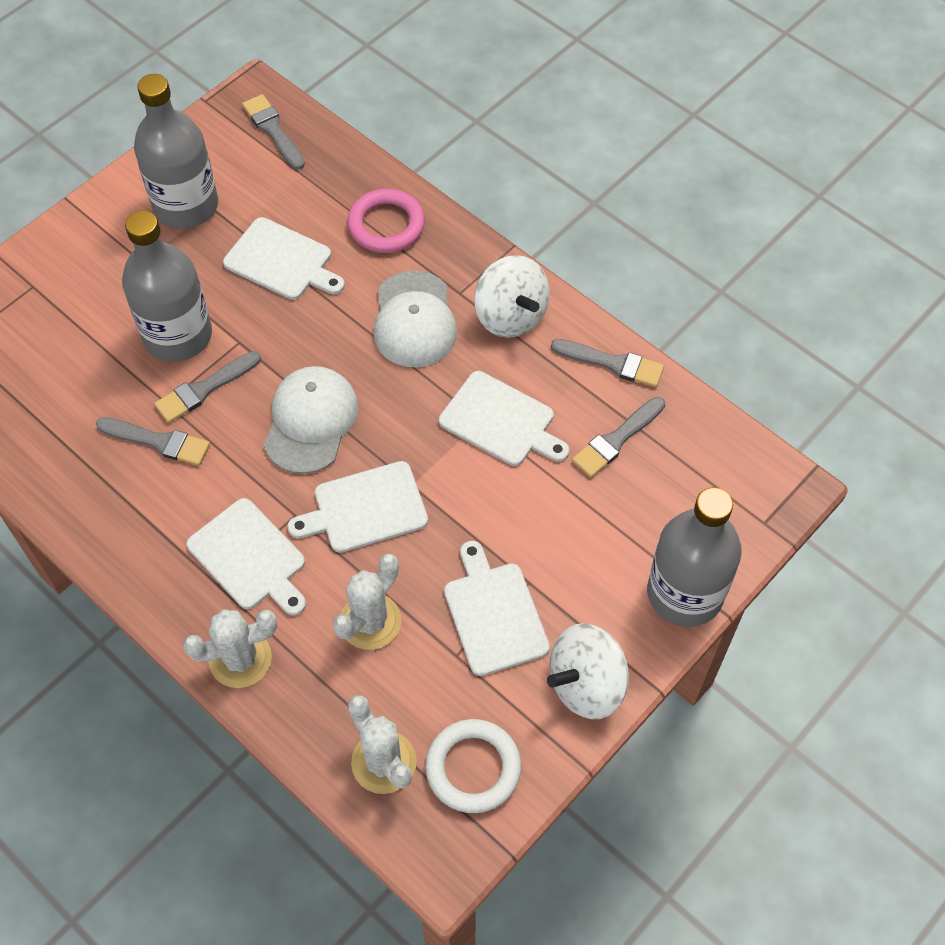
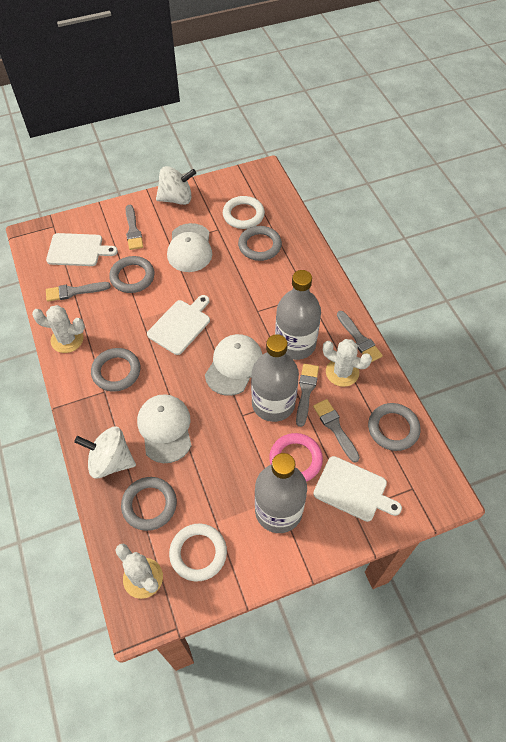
grey ring: none = 0 -> [91,348,140,392] [109,256,155,293] [121,477,177,531] [238,226,282,261] [368,403,420,451] = 5
white cap: [264,366,358,474] [374,270,457,367] = 2 -> [137,394,192,463] [167,223,212,272] [205,334,263,396] = 3
white cutting board: [187,498,306,616] [223,217,345,300] [288,461,428,553] [439,371,569,466] [444,541,550,676] = 5 -> [46,233,118,266] [147,295,210,355] [313,456,402,522] = 3
white ring: [425,719,521,813] = 1 -> [169,524,227,582] [223,196,265,229] = 2

